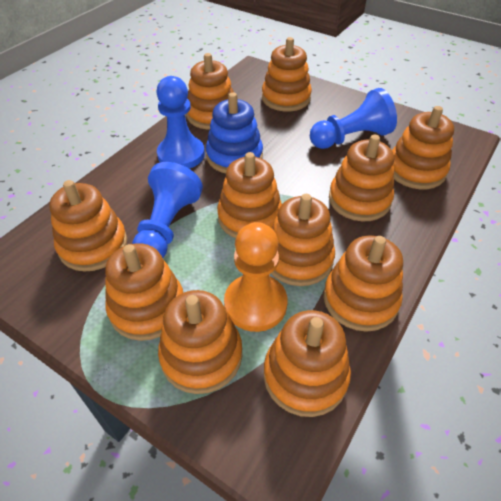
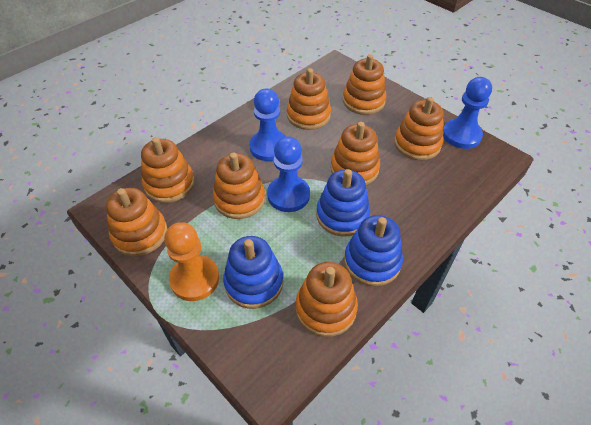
blue stacking toy: [206,92,263,173] = 1 -> [223,236,283,309] [316,169,370,237] [344,215,403,286] = 3
orange stacking toy: [49,180,127,272] [105,243,183,341] [158,290,242,394] [186,53,234,130] [217,152,282,238] [262,37,312,112] [264,310,351,417] [271,194,335,286] [324,235,403,332] [329,135,394,221] [392,106,454,189] = 11 -> [106,188,167,256] [141,137,194,203] [213,152,265,219] [287,68,331,130] [296,262,358,337] [330,122,380,185] [343,54,387,115] [394,97,444,160] = 8

